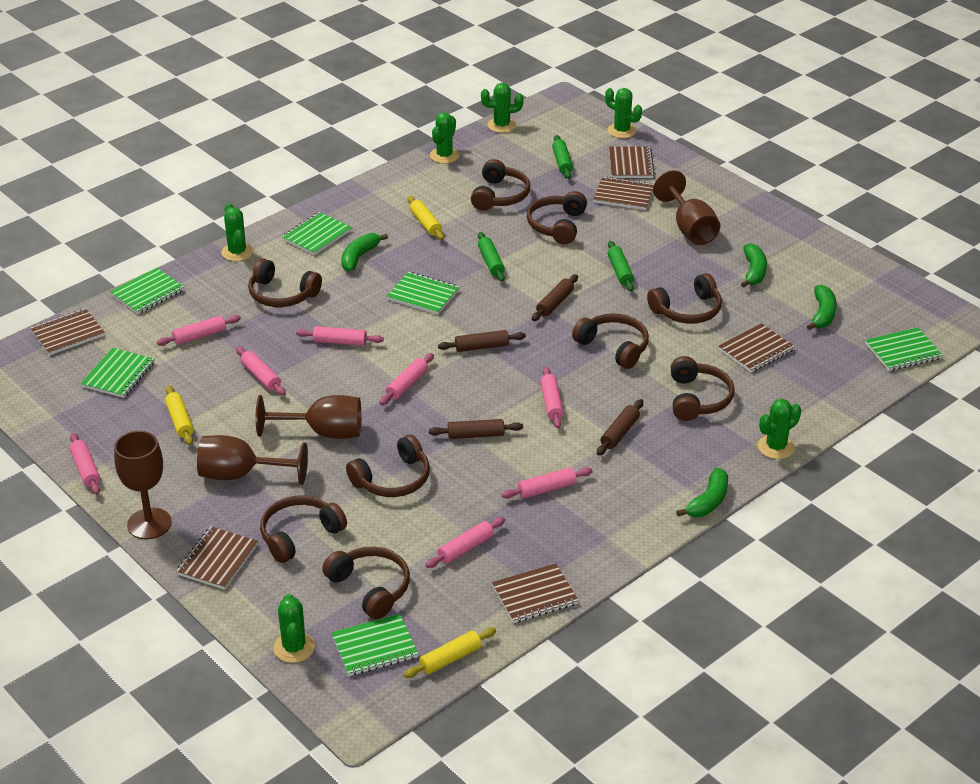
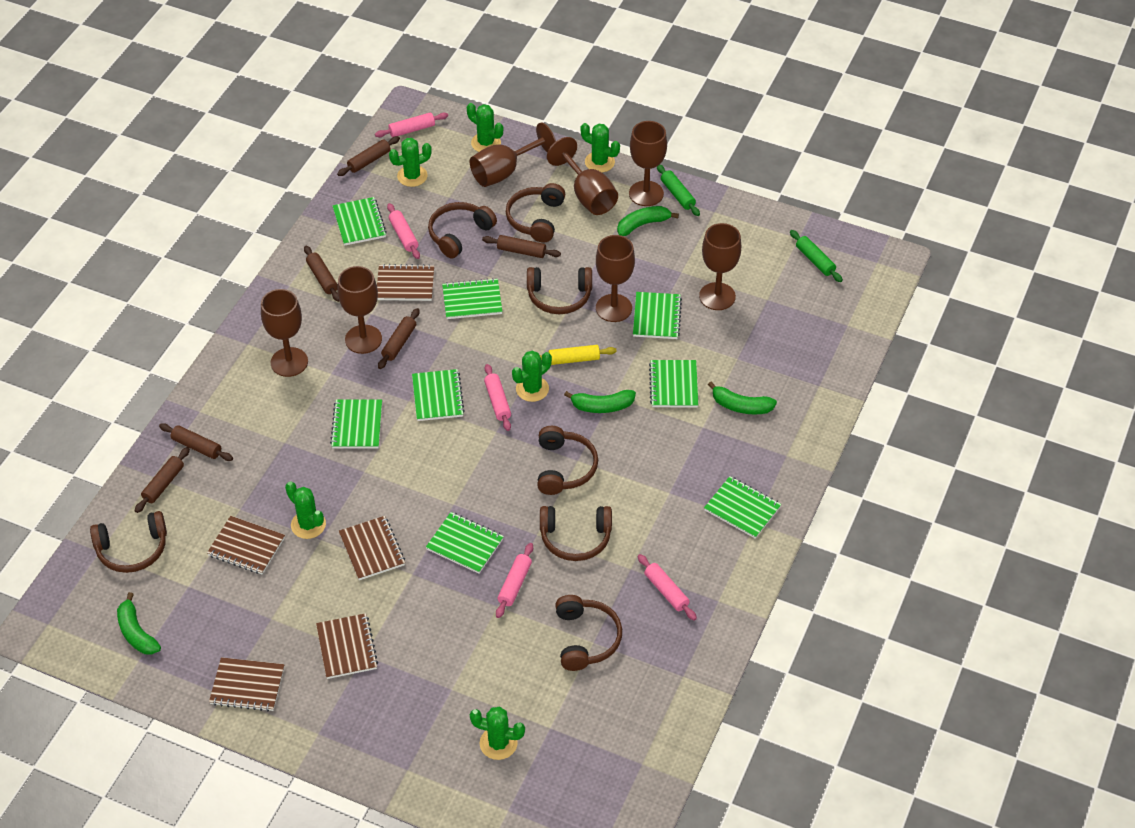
brown goblet: [114,431,172,539] [197,435,308,485] [256,395,361,439] [653,170,720,245] = 4 -> [261,289,308,377] [338,266,382,354] [470,123,556,187] [547,137,618,215] [596,235,635,322] [629,121,667,206] [699,223,741,310] = 7
brown headphones: [248,258,322,307] [260,495,347,563] [322,547,410,619] [346,435,430,497] [471,159,531,211] [527,191,587,244] [572,313,649,369] [647,273,722,324] [671,356,735,421] = 9 -> [90,511,167,573] [428,202,497,259] [506,183,565,243] [527,267,592,314] [537,426,598,495] [540,506,612,561] [555,595,622,671] = 7
brown notebook: [30,308,105,355] [176,526,258,590] [492,563,579,623] [593,176,654,210] [609,147,655,178] [718,323,795,373] = 6 -> [207,516,285,574] [209,657,284,712] [316,613,378,679] [339,516,405,580] [377,264,434,301] = 5
brown rolling pin: [429,419,523,439] [438,330,526,352] [532,274,578,321] [597,399,643,455] = 4 -> [135,447,190,513] [159,423,233,461] [304,246,339,302] [337,136,400,176] [378,308,419,369] [482,235,561,258] = 6
green notebook: [81,348,154,398] [110,268,184,314] [282,212,352,255] [331,614,418,676] [387,272,459,315] [865,328,943,371] = 6 -> [330,400,382,448] [332,197,387,246] [412,369,465,421] [426,512,504,574] [442,278,503,319] [633,292,682,339] [649,360,698,407] [704,476,781,539] = 8
green rolling pin: [478,232,505,282] [552,135,573,179] [608,241,634,292] = 3 -> [657,165,700,216] [790,230,843,282] = 2
pink rolling pin: [70,433,100,495] [157,315,241,346] [236,346,286,396] [296,326,384,346] [380,353,434,405] [426,517,505,568] [501,467,592,499] [540,367,564,428] = 8 -> [375,113,448,137] [387,203,420,259] [484,364,511,431] [496,543,533,618] [638,554,697,621] = 5
yellow rolling pin: [165,386,194,445] [404,627,496,678] [408,196,444,240] = 3 -> [540,345,616,365] = 1

